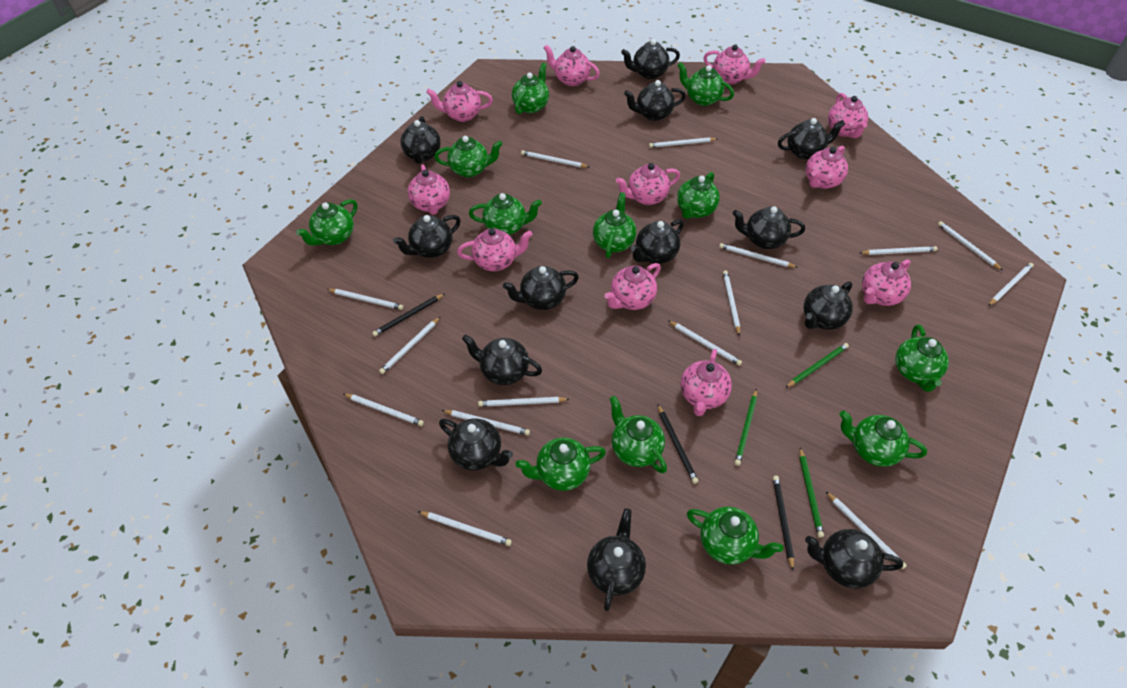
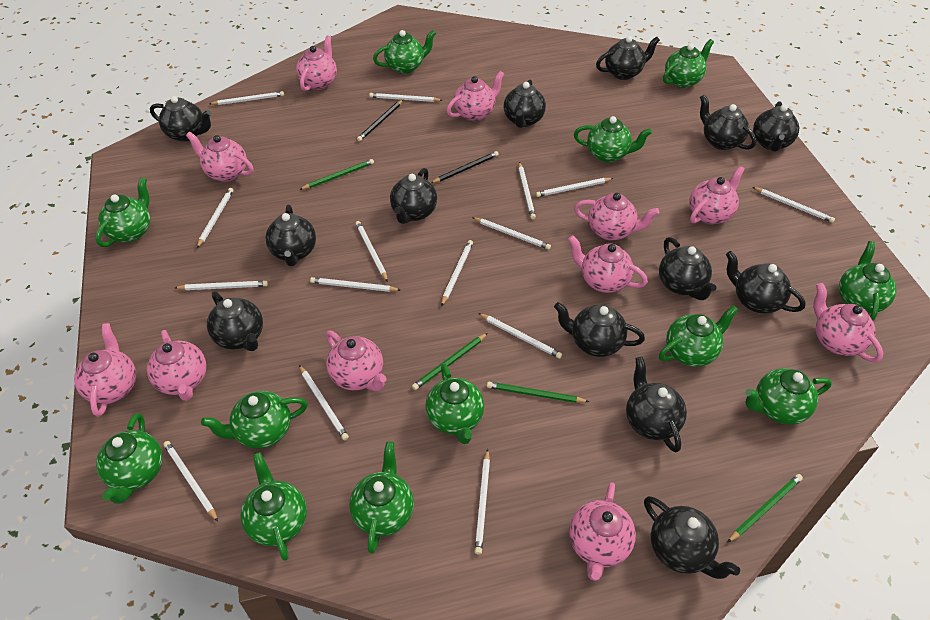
black pencil: [372,293,445,337] [657,404,698,484] [773,476,794,570] = 3 -> [357,100,403,142] [431,151,499,183] = 2
green pencil: [734,389,757,466] [785,343,849,388] [800,447,824,538] = 3 -> [299,159,374,190] [412,333,488,390] [487,382,589,403] [727,474,803,543] = 4

